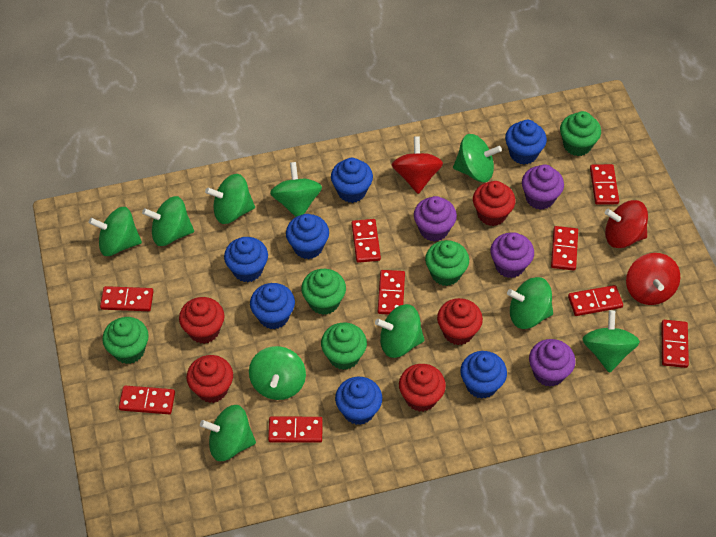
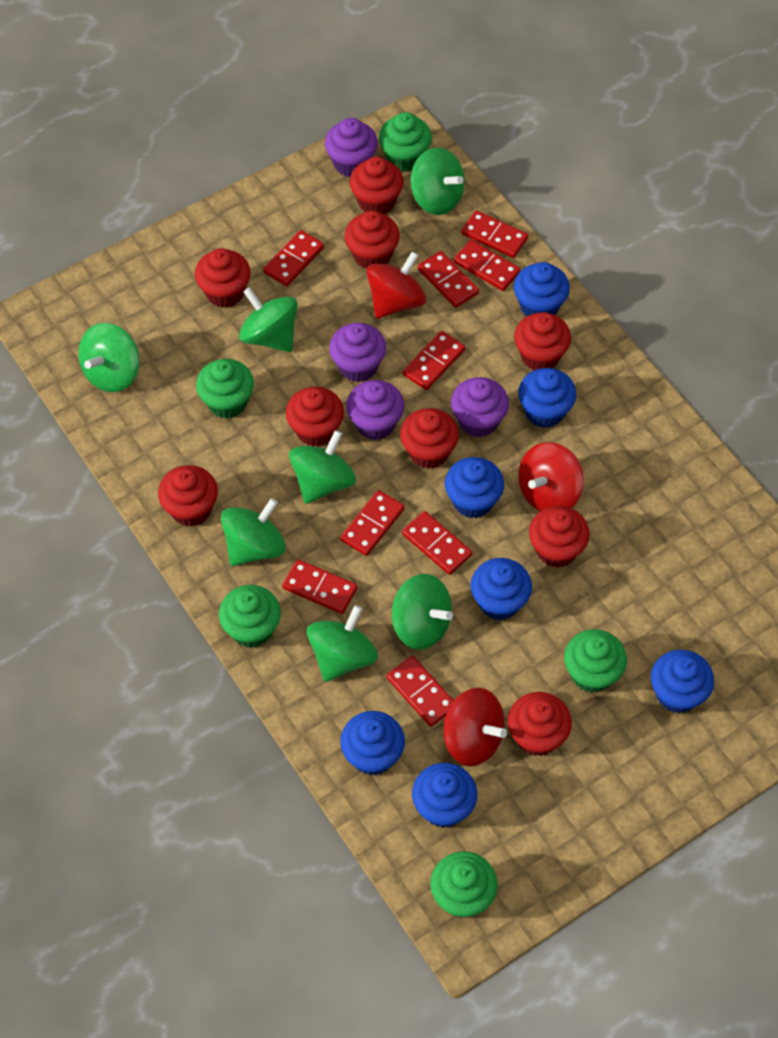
green spinning top: [89,207,142,256] [142,196,194,246] [200,405,256,461] [205,174,255,224] [249,346,306,400] [270,162,322,217] [375,304,425,358] [453,134,502,182] [507,277,553,329] [582,310,640,373] = 10 -> [78,323,139,392] [221,498,286,566] [239,287,298,352] [289,430,356,504] [307,605,378,682] [392,574,453,650] [411,147,465,215] = 7
red cupcake: [179,297,225,344] [187,355,233,403] [399,364,446,412] [437,298,483,345] [473,181,516,226] = 5 -> [158,465,218,527] [195,248,251,308] [286,387,344,447] [345,210,400,269] [350,156,404,214] [400,408,459,469] [508,692,572,756] [514,312,571,371] [529,506,590,568] = 9

